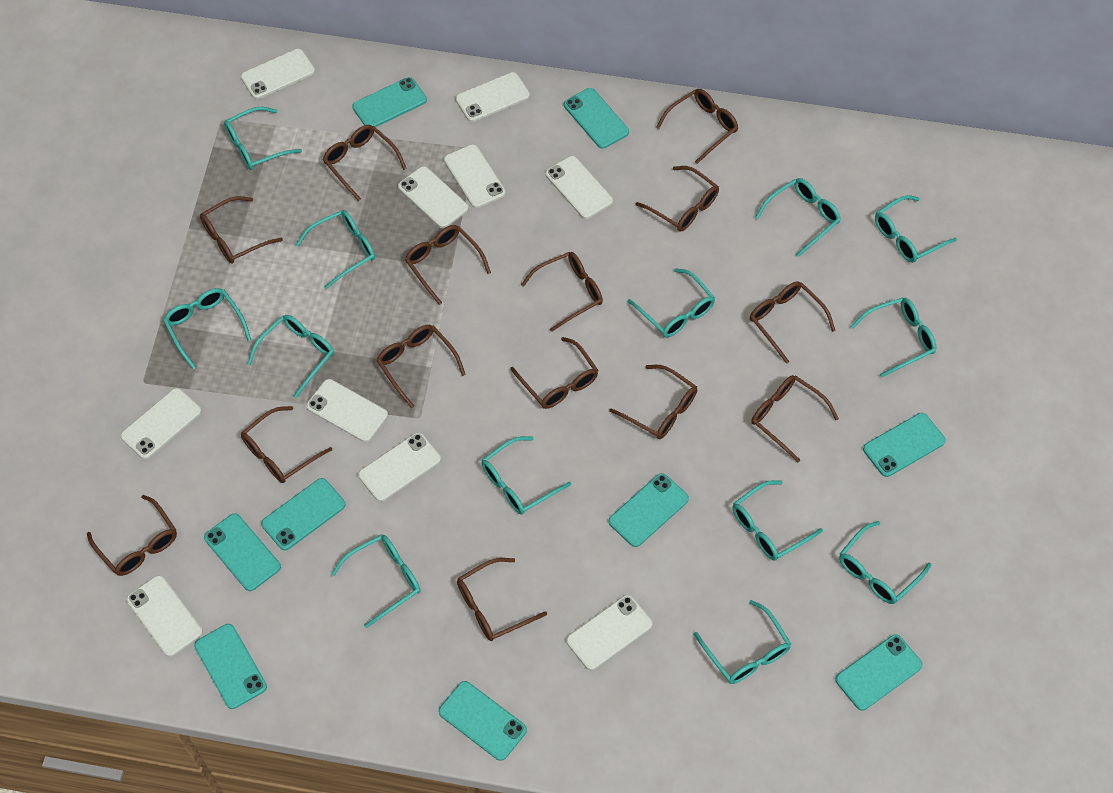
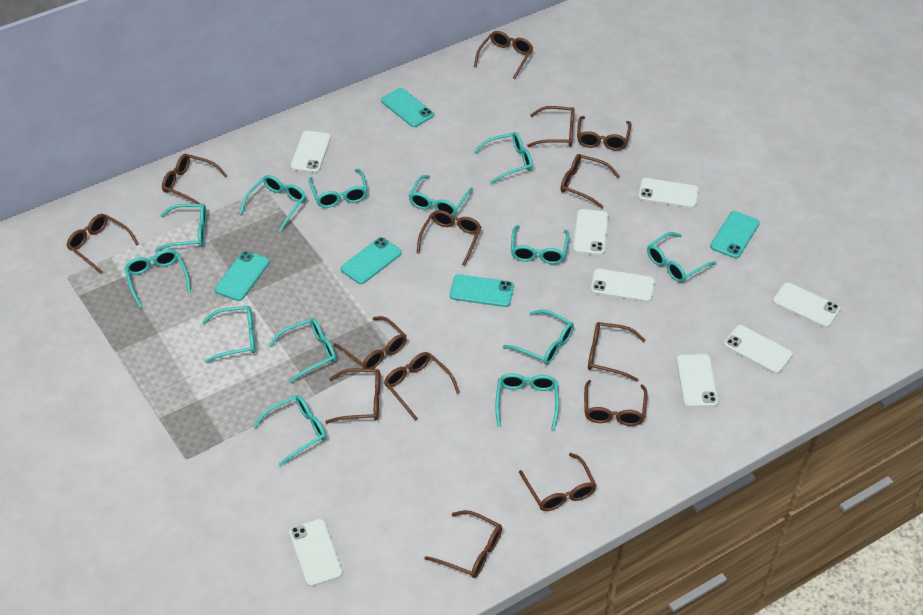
turquoise phone: [194,624,267,709] [204,513,281,591] [261,478,345,551] [352,77,427,127] [439,681,527,761] [564,88,629,149] [608,473,689,547] [835,634,923,710] [863,413,946,477] = 9 -> [214,251,270,301] [341,237,402,284] [381,88,434,127] [450,274,514,307] [710,211,760,258] = 5
white phone: [121,388,202,459] [127,575,203,657] [241,49,315,99] [306,379,388,442] [358,433,441,502] [398,166,469,228] [444,144,506,208] [455,72,530,122] [545,156,613,219] [566,595,653,670] = 10 -> [289,519,342,587] [291,131,331,173] [573,209,608,255] [591,269,655,302] [638,178,699,208] [676,354,718,407] [724,325,793,374] [773,282,840,328] = 8

